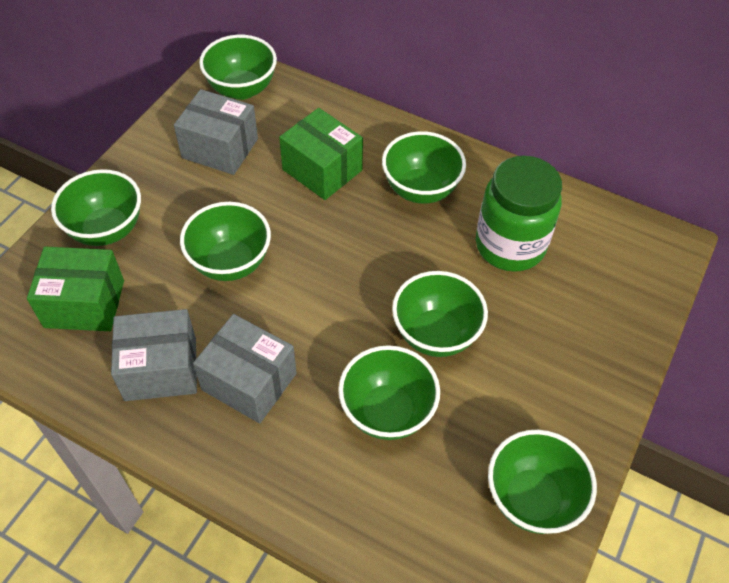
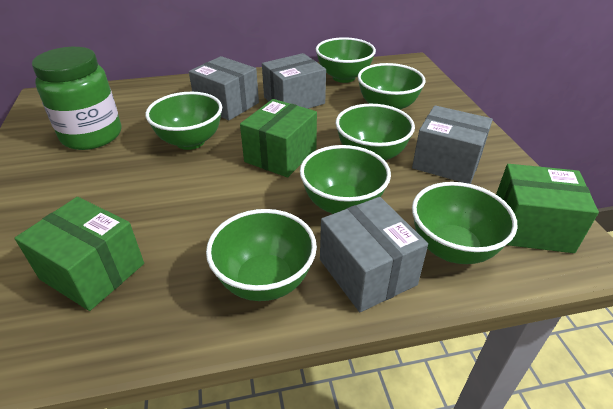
green box: [27,247,124,331] [279,108,363,200] = 2 -> [15,197,144,311] [240,99,317,177] [496,164,599,253] = 3
grey box: [111,309,197,401] [174,89,258,175] [193,314,297,423] = 3 -> [189,56,259,120] [262,53,326,109] [320,197,428,312] [412,105,493,184] = 4

